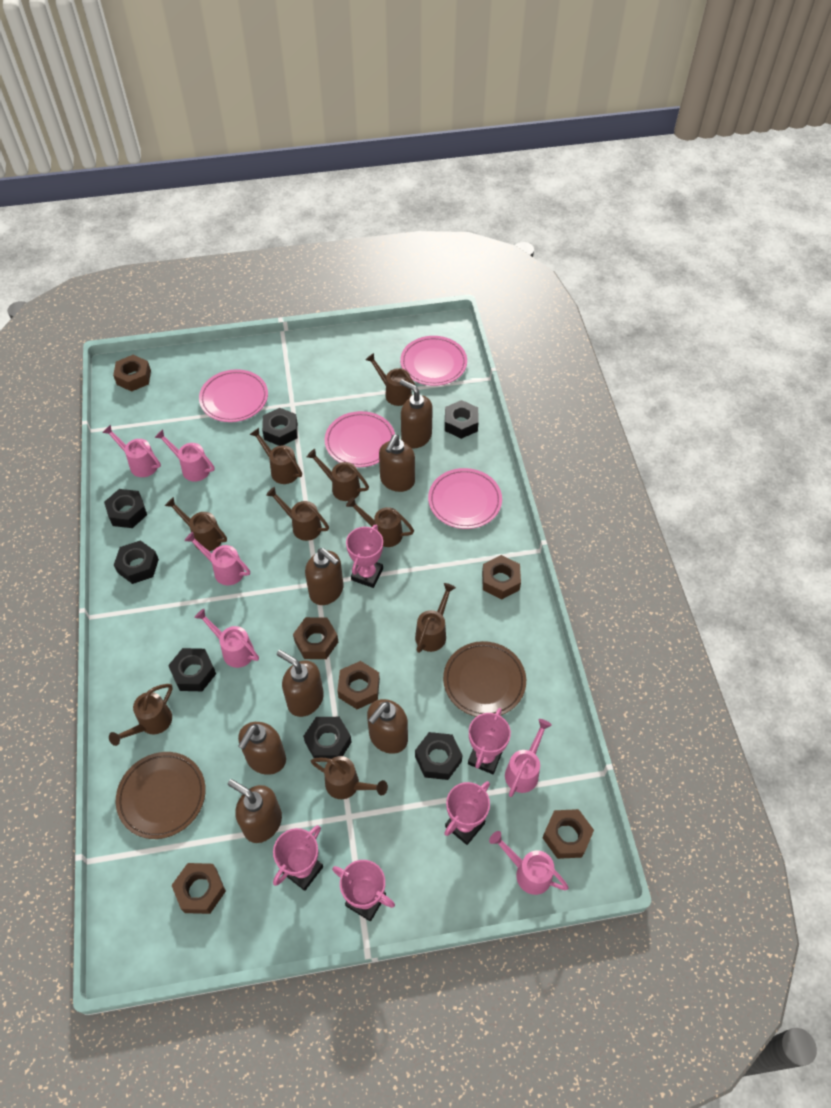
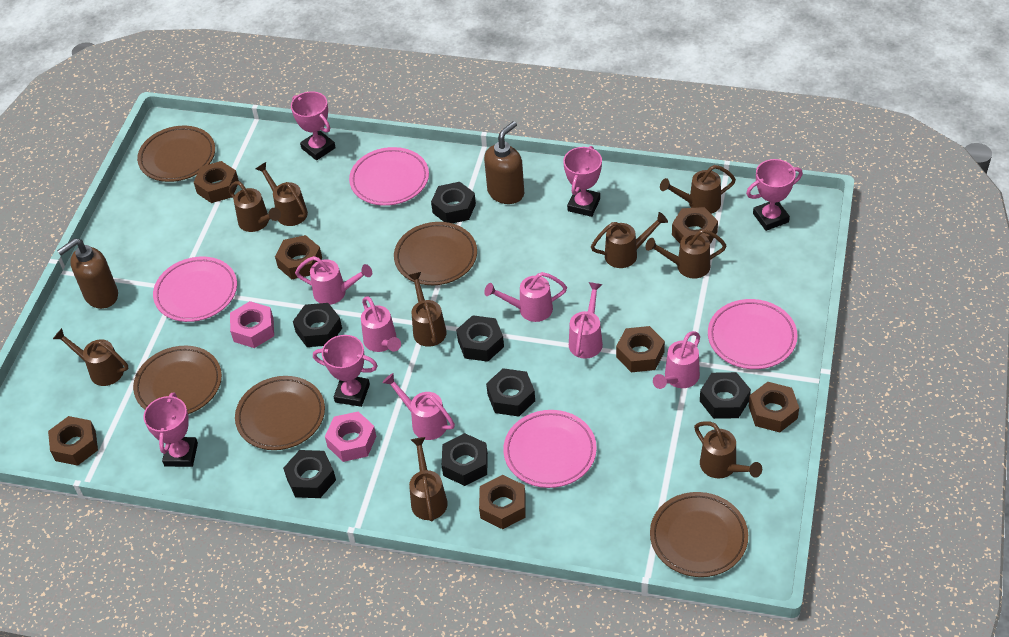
brown nut: [113,355,151,392] [171,863,226,914] [293,617,338,659] [337,661,380,709] [482,555,521,599] [542,809,594,859] = 6 -> [48,416,98,466] [194,161,239,203] [275,235,322,279] [479,475,526,529] [616,326,665,372] [672,207,718,244] [749,382,799,432] = 7
brown plate: [116,752,206,839] [443,641,526,717] = 2 -> [133,346,222,414] [137,126,215,182] [235,376,325,450] [394,222,477,285] [650,492,748,577] = 5
brown soap dispenser: [227,779,282,843] [238,722,286,775] [277,650,324,717] [305,548,344,605] [367,699,408,754] [379,434,415,492] [400,379,433,448] = 7 -> [57,238,118,309] [484,121,524,204] = 2
pink nut: none = 0 -> [230,301,274,348] [325,411,376,462] = 2

